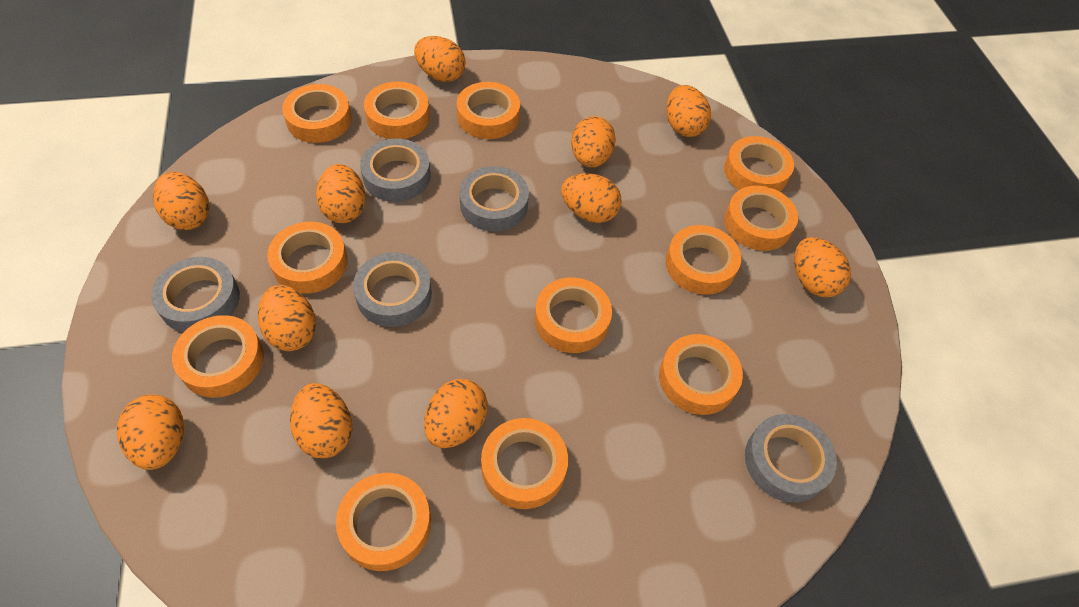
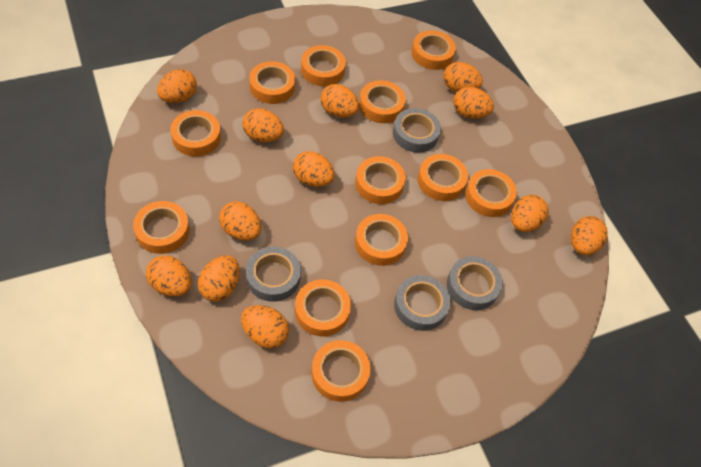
grey tape: [151,257,240,332] [353,252,432,327] [360,139,431,202] [459,166,529,232] [745,414,837,503] = 5 -> [246,247,301,302] [393,108,441,153] [394,275,451,331] [447,256,503,310] = 4
orange egg: [117,394,184,470] [153,172,209,230] [258,285,316,351] [290,383,352,458] [316,164,366,223] [414,36,465,82] [424,379,488,448] [561,173,622,223] [571,116,616,168] [667,85,711,137] [794,237,851,298] = 11 -> [146,255,192,296] [157,69,197,103] [198,255,240,302] [219,202,262,240] [241,305,289,349] [242,108,284,142] [293,151,334,187] [320,84,359,117] [443,62,483,92] [453,87,494,119] [511,195,548,232] [571,216,608,255] = 12

